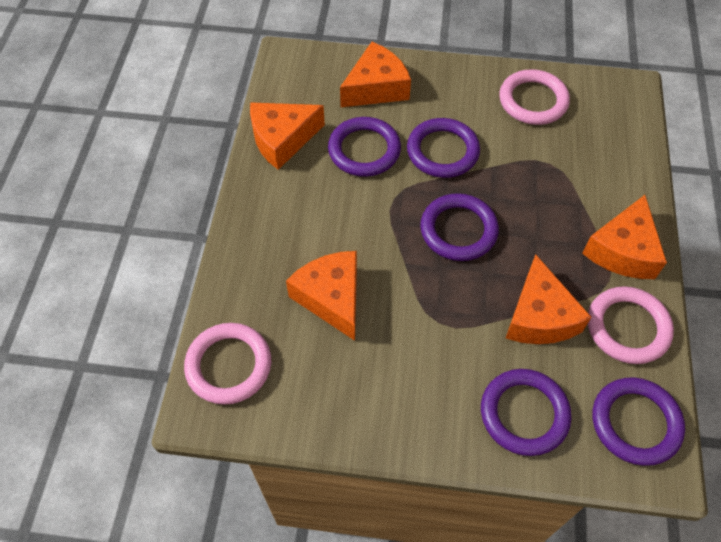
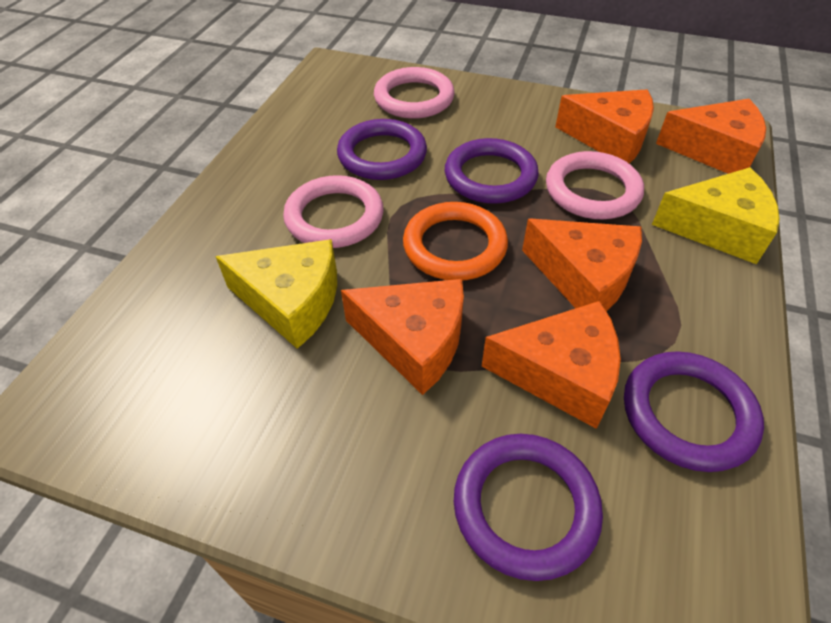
orange ring: none = 0 -> [403,202,508,280] = 1
purple ring: [328,117,401,177] [407,118,480,178] [420,193,499,261] [481,369,571,456] [593,377,685,466] = 5 -> [337,119,427,180] [445,138,539,204] [454,434,603,581] [624,351,764,472] = 4
yellow cheese: none = 0 -> [215,239,337,349] [652,167,780,264] = 2

